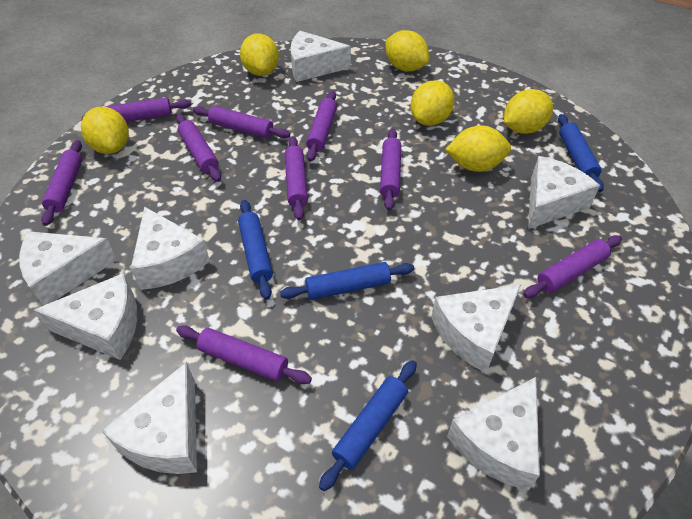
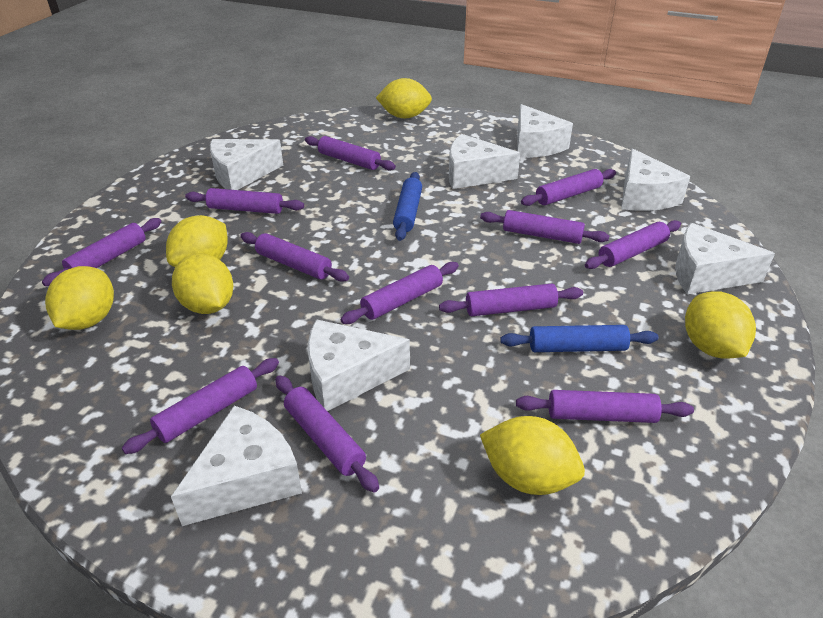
blue rolling pin: [238,200,273,300] [280,262,414,300] [319,360,417,491] [558,114,604,192] = 4 -> [393,172,422,241] [500,325,659,352] = 2
purple rolling pin: [41,140,82,226] [82,98,191,122] [176,114,221,182] [176,325,312,384] [193,106,290,139] [285,136,308,220] [306,91,337,162] [380,129,401,211] [523,235,622,298] = 9 -> [42,218,161,286] [122,358,279,454] [185,188,304,214] [240,232,349,282] [275,375,379,492] [305,136,396,170] [340,262,459,324] [439,284,583,316] [480,210,609,244] [516,390,694,423] [521,169,616,206] [585,220,681,269] = 12
white cheese: [19,231,117,306] [34,273,137,360] [102,362,197,474] [131,207,210,290] [291,31,351,82] [431,285,521,373] [447,377,540,490] [528,156,600,229] = 8 -> [171,406,302,526] [210,139,283,190] [308,319,410,411] [449,134,520,189] [517,104,573,158] [621,148,690,211] [675,223,775,294] = 7

